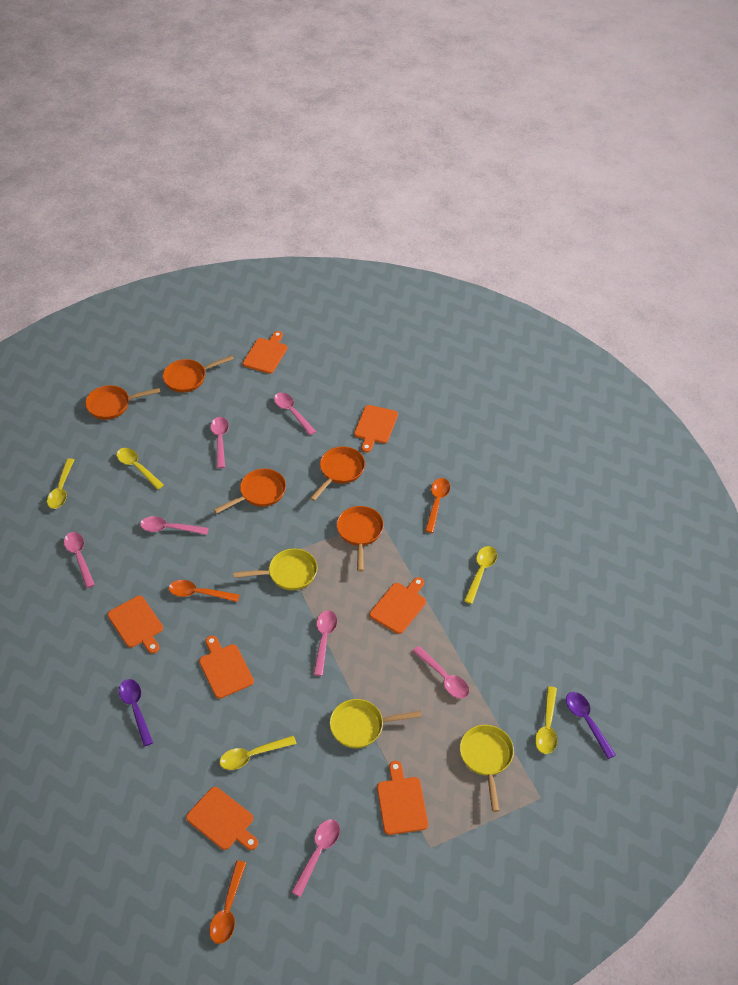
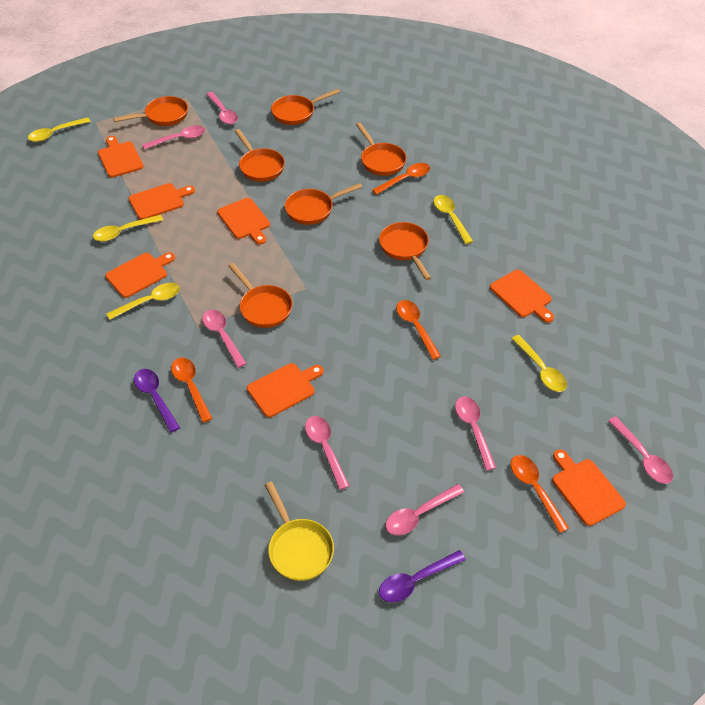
orange pan: [85,385,160,420] [163,355,234,393] [214,469,286,514] [310,446,365,501] [337,506,384,572] = 5 -> [113,96,188,126] [228,263,293,328] [234,129,285,182] [271,89,340,125] [285,183,362,225] [356,123,407,176] [379,222,431,280] = 7
orange spoon: [169,580,240,602] [209,860,246,944] [425,478,450,533] = 3 -> [171,357,213,423] [372,163,430,195] [396,300,441,360] [511,455,569,533] = 4
yellow pan: [233,549,317,591] [330,699,422,748] [460,725,514,812] = 3 -> [265,482,334,581] = 1

